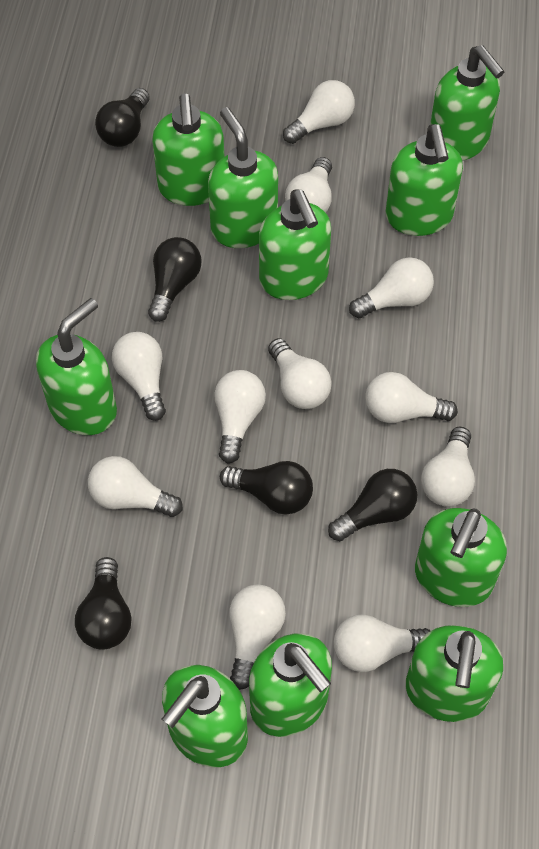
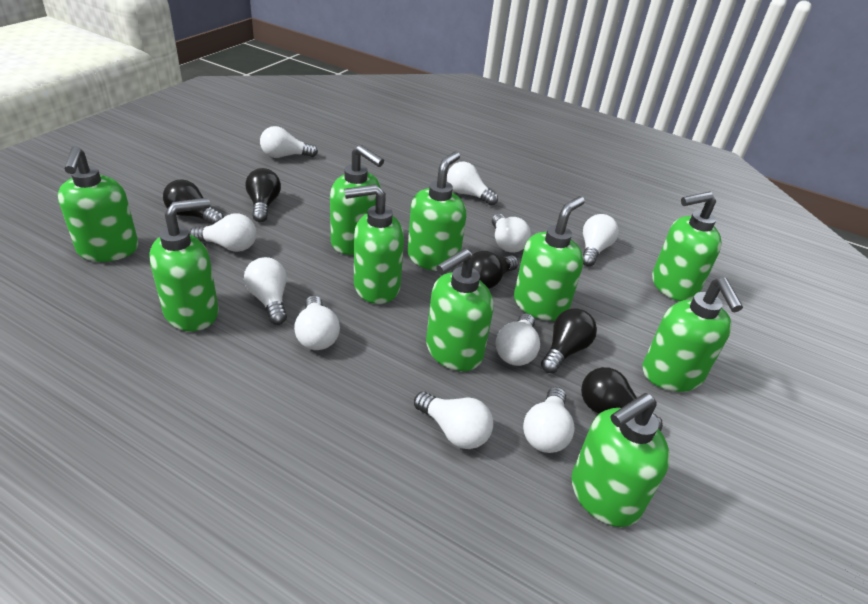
white light bulb: [88,456,183,517] [112,332,166,421] [214,370,266,464] [230,584,286,690] [268,338,332,409] [283,80,355,144] [285,157,332,212] [334,614,430,672] [349,257,434,318] [365,372,458,423] [421,427,475,507] = 11 -> [189,214,257,252] [244,257,287,325] [260,126,318,158] [294,296,340,350] [414,392,493,449] [447,162,498,206] [492,214,531,253] [496,313,540,366] [523,387,575,453] [583,214,619,267] = 10

